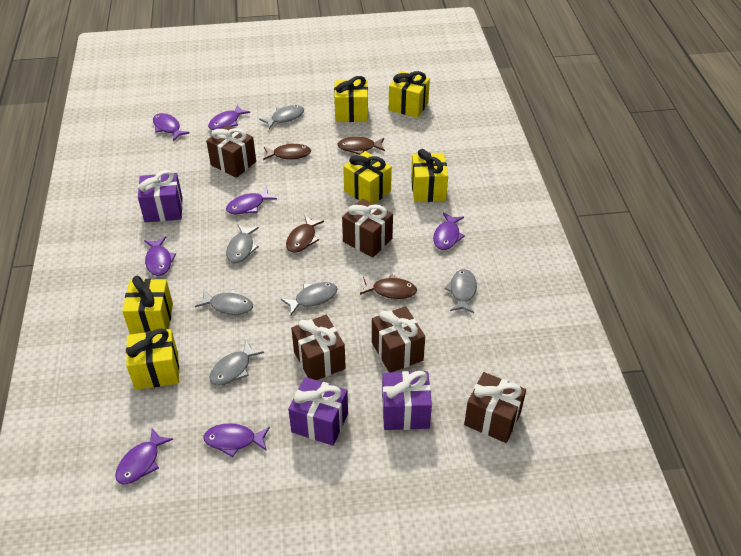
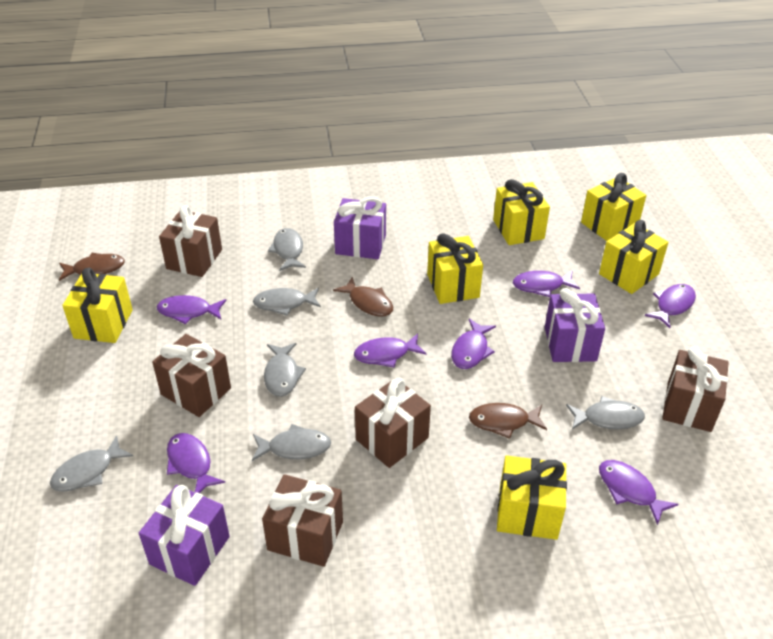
brown fish: [263,142,311,160] [286,216,324,253] [337,137,385,155] [360,274,417,299] = 4 -> [59,253,125,281] [333,277,393,317] [469,403,547,439] = 3

